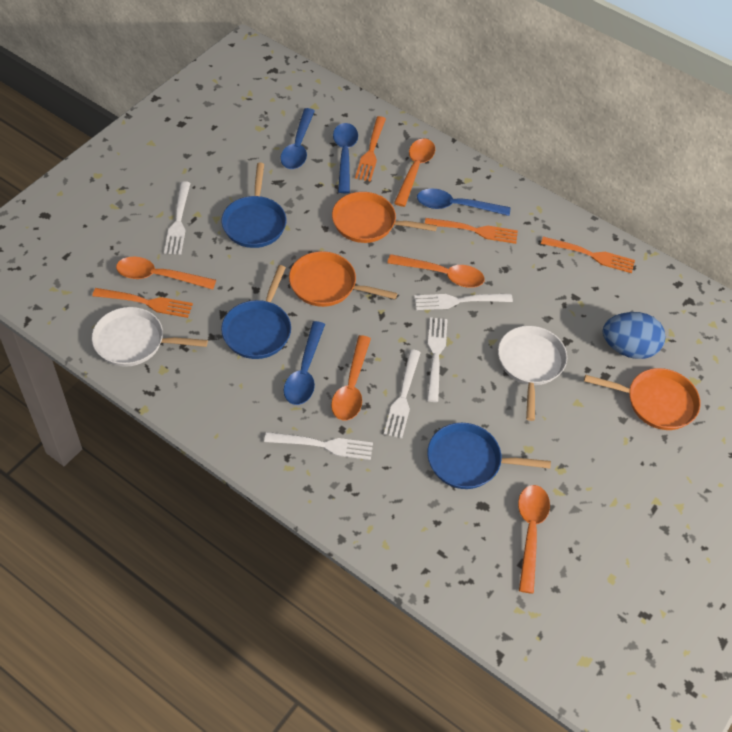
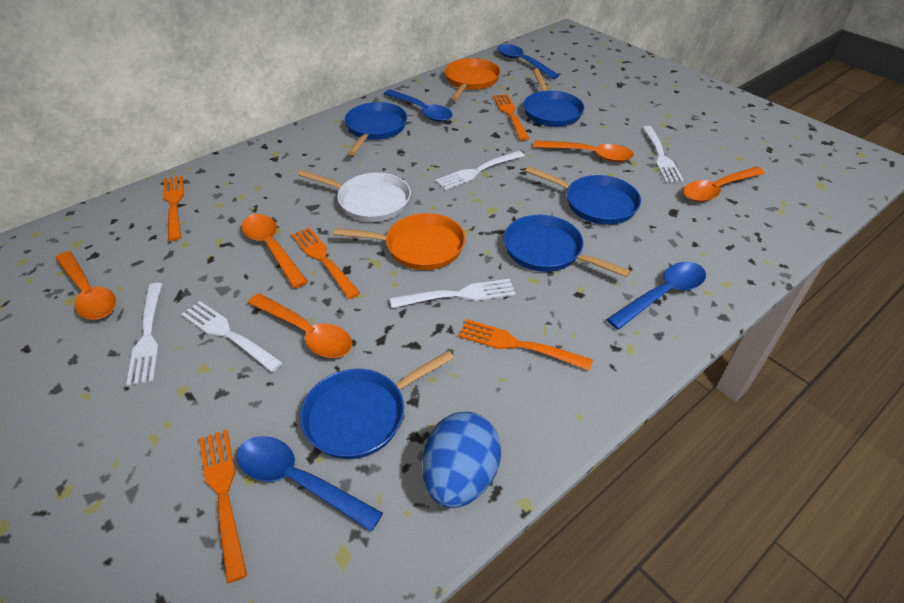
blue pan: [221,162,286,248] [221,265,291,359] [427,423,551,489] = 3 -> [300,350,454,459] [345,102,407,155] [504,215,631,277] [523,69,584,127] [525,166,641,225] = 5
orange fork: [92,288,193,318] [355,116,386,182] [425,218,518,244] [541,237,635,273] = 4 -> [164,176,184,241] [199,429,247,583] [291,227,360,299] [458,319,593,371] [493,94,529,140] = 5
orange pan: [289,251,397,307] [332,192,437,243] [584,368,701,430] = 3 -> [334,213,465,270] [445,58,501,100] = 2
white pan: [92,307,208,367] [498,326,567,421] = 2 -> [298,170,411,222] = 1

